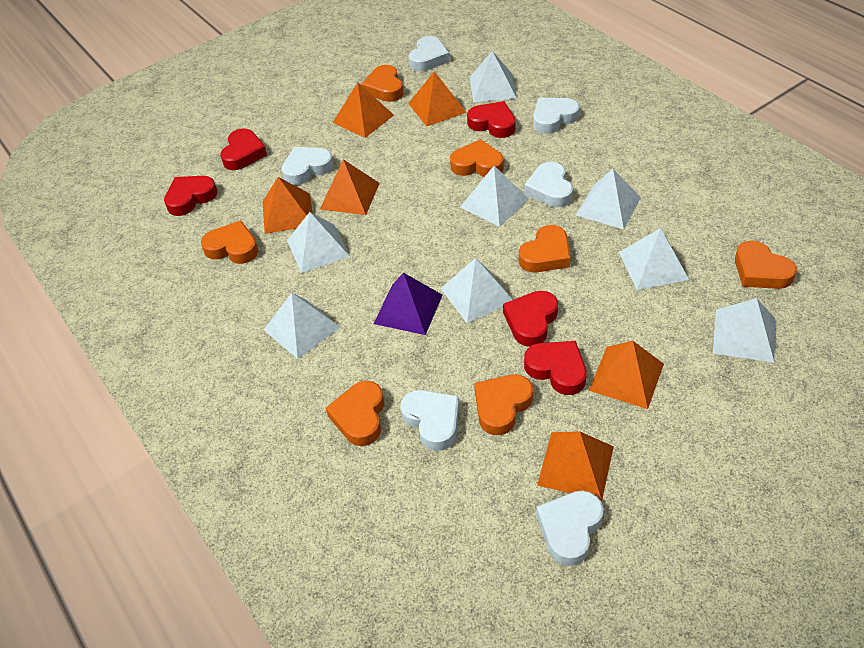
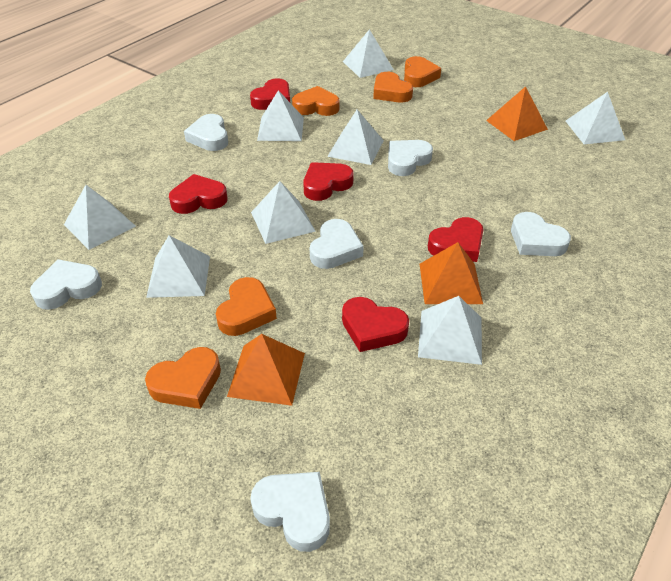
orange heart: [201,220,258,264] [326,381,384,446] [361,65,403,102] [450,139,504,177] [474,374,533,435] [519,225,570,272] [735,241,797,289] = 7 -> [145,347,221,409] [216,277,277,336] [292,86,340,116] [373,72,413,102] [404,56,441,87] = 5
orange pyramid: [262,177,312,234] [320,159,380,215] [333,83,394,138] [408,71,467,126] [537,431,614,501] [589,341,664,409] = 6 -> [227,334,305,406] [420,242,483,304] [486,86,548,141] = 3
purple pyramid: [374,273,443,335] = 1 -> none = 0

